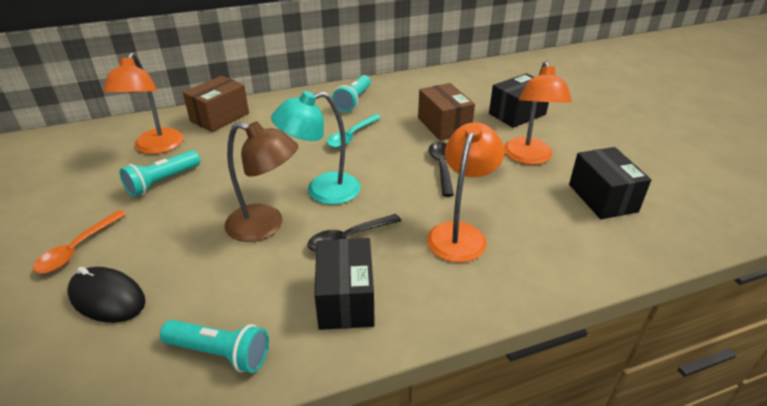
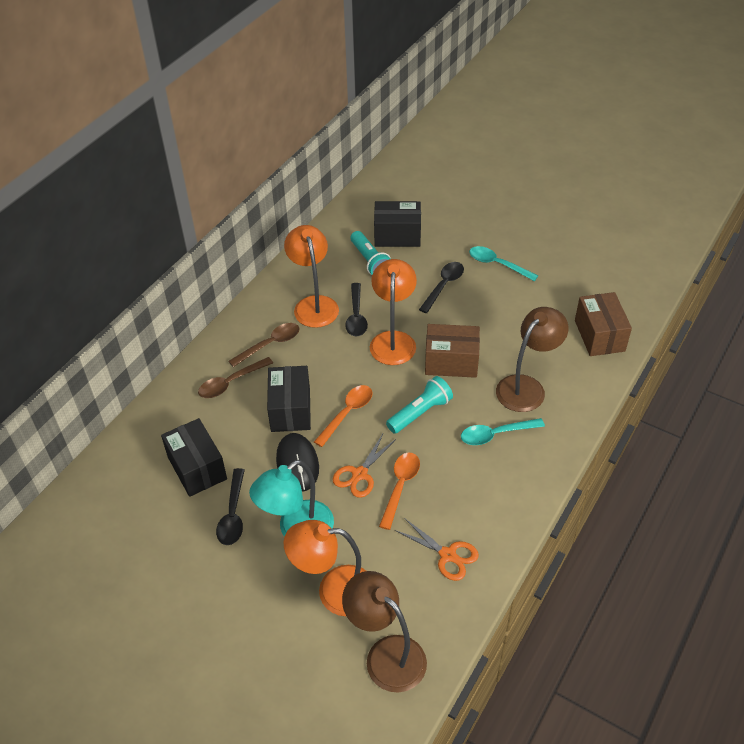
black spoon: [307,214,401,252] [429,142,454,197] = 2 -> [216,468,245,545] [345,283,368,337] [419,262,464,313] = 3
brown lamp: [224,122,298,242] = 1 -> [342,571,427,692] [496,307,569,412] = 2
brown spoon: none = 0 -> [198,357,273,398] [228,323,299,367] = 2
orange scissors: none = 0 -> [333,434,396,498] [395,518,479,581] = 2
orange spoon: [33,210,126,274] = 1 -> [314,385,372,447] [379,452,420,530] = 2
turquoise flashlight: [120,150,200,197] [160,320,269,373] [332,75,371,112] = 3 -> [351,231,391,275] [386,376,453,434] = 2
turquoise spoon: [327,114,381,148] = 1 -> [461,418,545,445] [469,246,538,281] = 2

